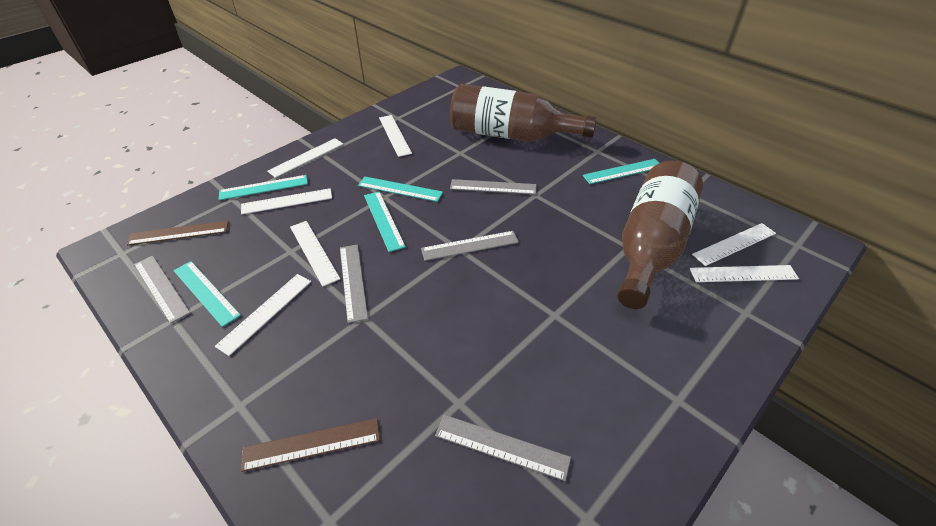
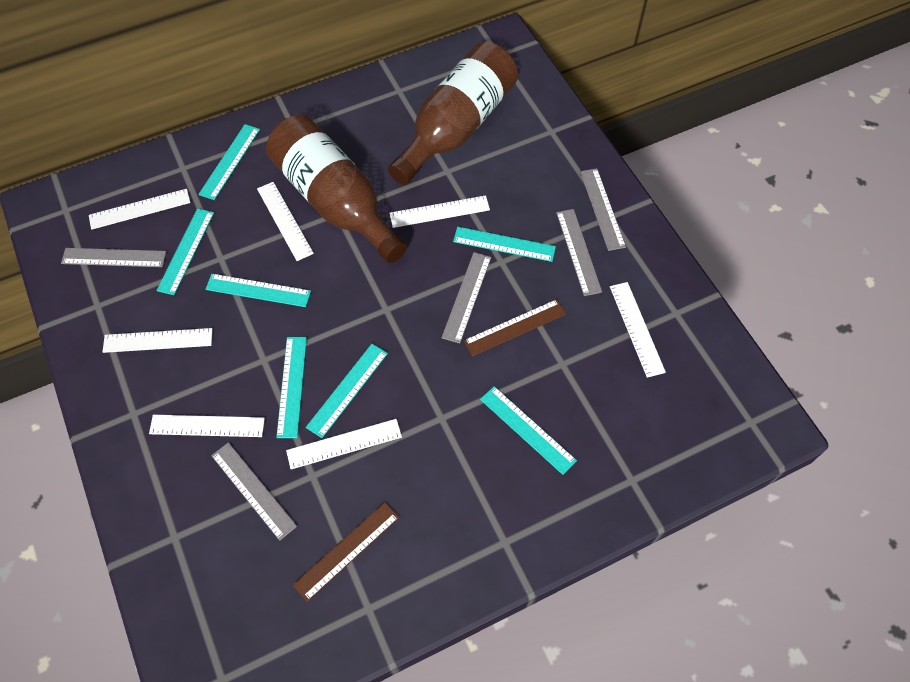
turquoise ruler: [173,261,241,327] [219,175,308,200] [358,176,443,202] [364,191,406,252] [583,159,659,184] = 5 -> [156,208,214,295] [198,124,260,200] [206,274,311,307] [276,337,307,438] [306,344,388,438] [453,227,556,262] [480,386,577,475] = 7

